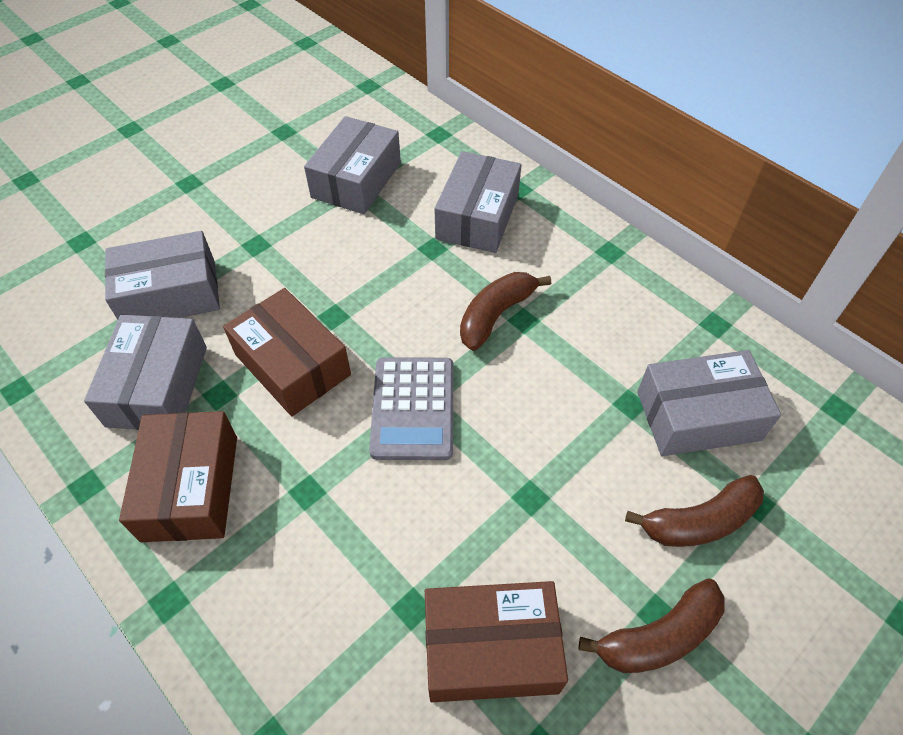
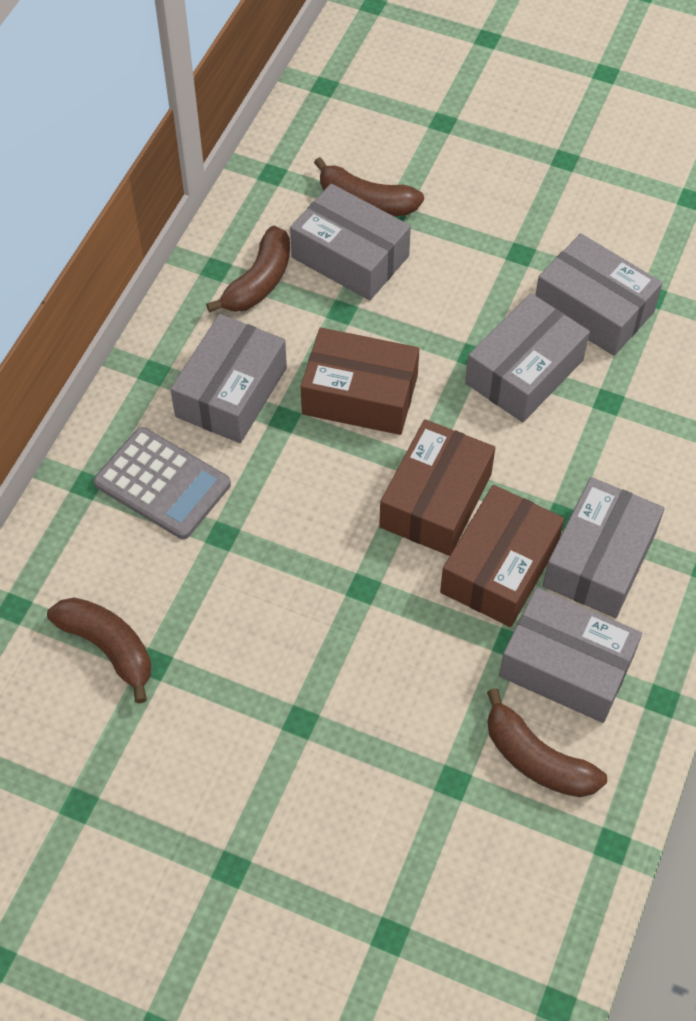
brown banana: [460,272,551,351] [579,578,724,673] [625,475,764,547] = 3 -> [47,598,151,704] [206,226,290,313] [314,157,424,216] [487,688,607,797] = 4
grey box: [84,315,207,430] [105,231,220,320] [304,116,401,214] [434,151,521,253] [637,350,781,456] = 5 -> [170,314,287,443] [290,184,411,300] [465,293,590,422] [499,587,642,723] [535,233,662,356] [543,477,665,618] = 6

